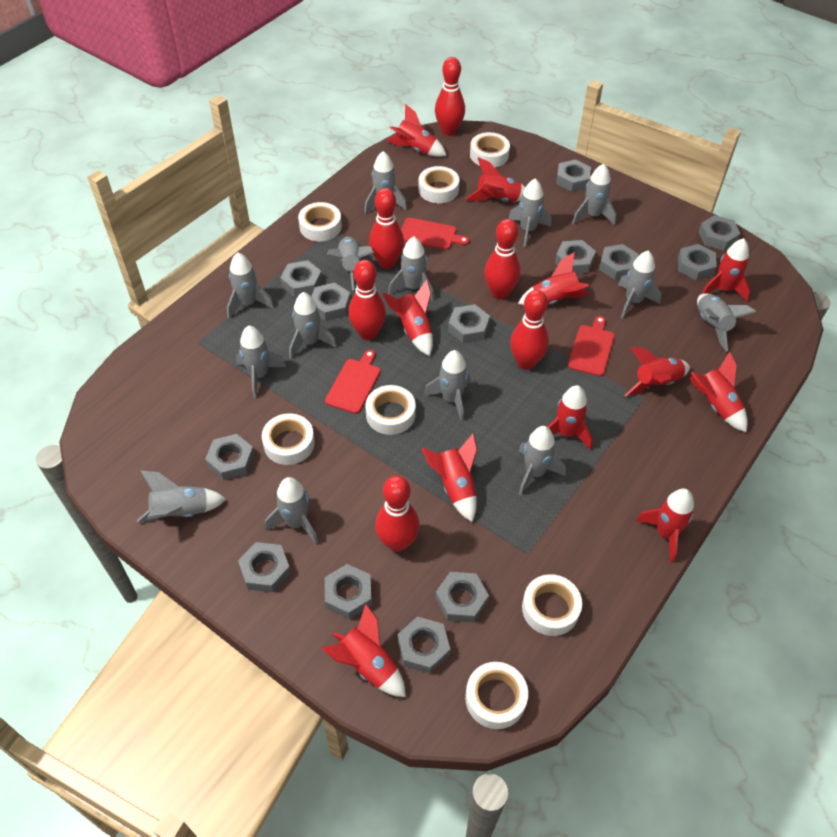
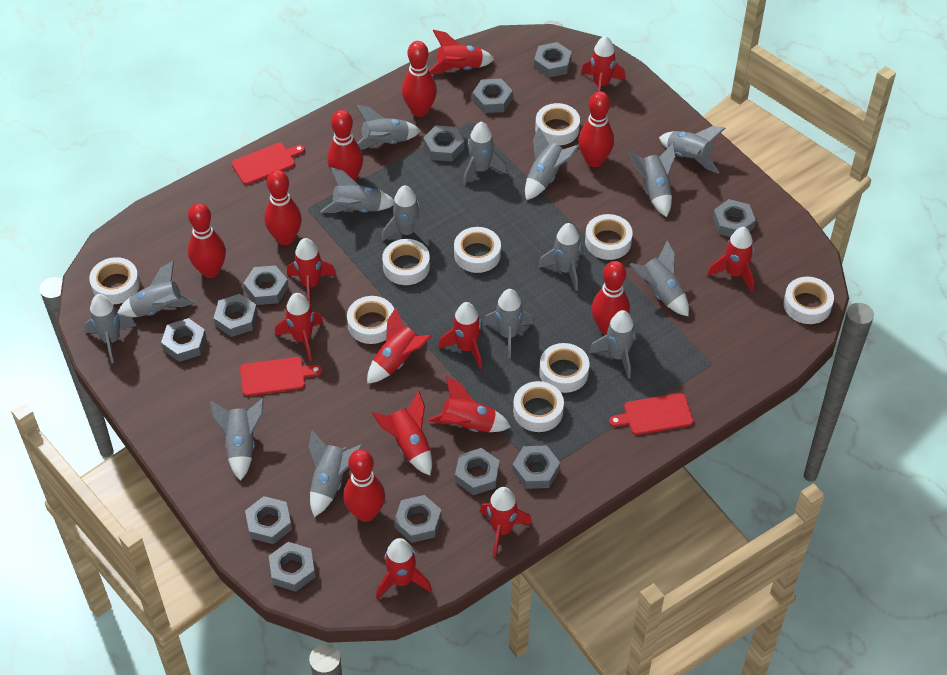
grey nut: [205,434,255,481] [238,542,291,592] [280,260,322,297] [311,283,351,321] [325,564,372,619] [398,617,450,674] [435,572,489,623] [448,304,490,343] [555,240,596,274] [556,159,591,192] [599,244,639,280] [678,244,717,280] [698,215,741,250] = 13 -> [161,318,206,362] [214,294,258,337] [243,265,289,305] [245,496,292,544] [269,542,315,592] [394,495,442,543] [423,125,464,161] [455,448,500,495] [472,79,513,113] [512,445,560,489] [534,42,572,78] [713,199,756,237] = 12
grey rocket: [137,470,226,522] [227,252,274,319] [236,326,286,398] [265,477,318,544] [289,292,337,359] [327,237,374,290] [364,151,407,214] [388,236,434,301] [423,350,470,422] [508,178,551,247] [519,426,566,495] [572,164,616,225] [618,250,661,318] [697,293,756,351] = 14 -> [84,294,136,363] [118,261,197,317] [210,398,264,481] [309,430,363,517] [321,167,394,213] [355,105,420,150] [381,185,429,246] [463,122,507,185] [483,289,533,358] [525,127,579,200] [538,223,583,291] [589,310,636,379] [628,143,676,217] [630,240,689,316] [659,126,725,173] = 15
red bowling pin: [348,260,386,340] [369,188,404,269] [375,476,420,552] [435,57,465,136] [484,219,520,299] [510,290,549,370] = 6 -> [188,203,226,278] [264,170,302,245] [327,110,363,181] [343,449,385,522] [402,41,437,117] [578,91,614,167] [591,261,630,335] = 7
white tape: [262,413,315,465] [298,202,342,241] [365,385,416,435] [418,166,459,203] [465,662,528,729] [470,132,510,167] [522,574,582,636] = 7 -> [89,257,140,304] [347,296,394,344] [382,239,430,285] [454,227,501,273] [513,381,564,432] [535,103,580,146] [539,343,589,393] [585,214,633,260] [783,277,834,324] = 9

